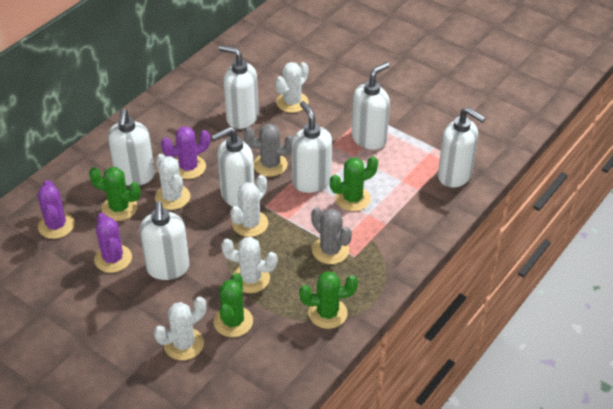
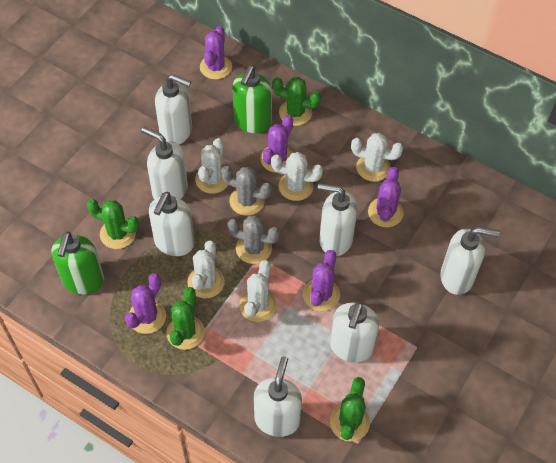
green soap dispenser: none = 0 -> [51,231,104,295] [233,66,272,133] = 2
purple cactus: [37,180,75,239] [94,213,132,273] [161,126,210,179] = 3 -> [125,273,166,334] [200,26,232,80] [260,115,293,173] [303,250,340,311] [368,167,403,227] = 5

